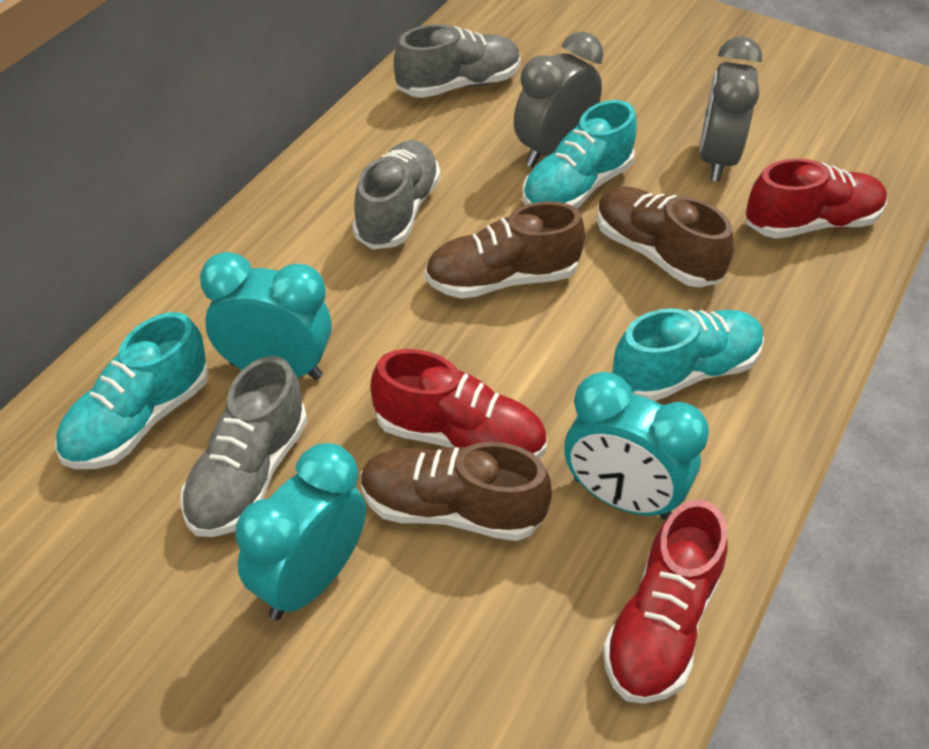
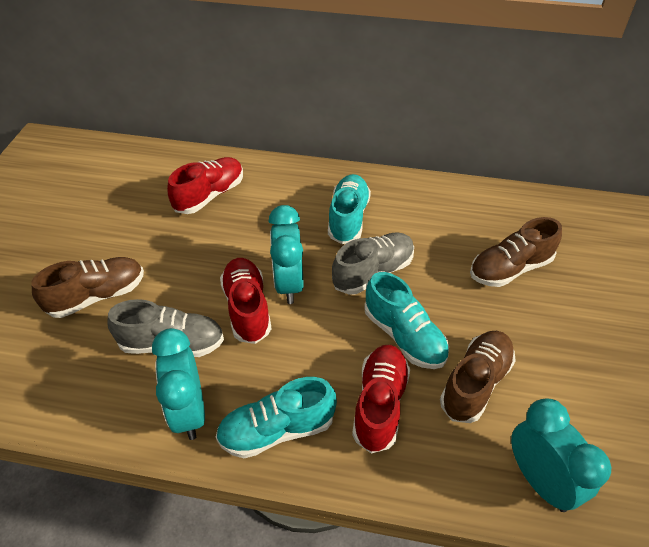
grey clock: [514,32,603,168] [699,36,762,181] = 2 -> none = 0
grey shoe: [180,356,307,537] [352,140,440,249] [394,24,520,98] = 3 -> [108,299,224,357] [332,232,414,295] = 2

